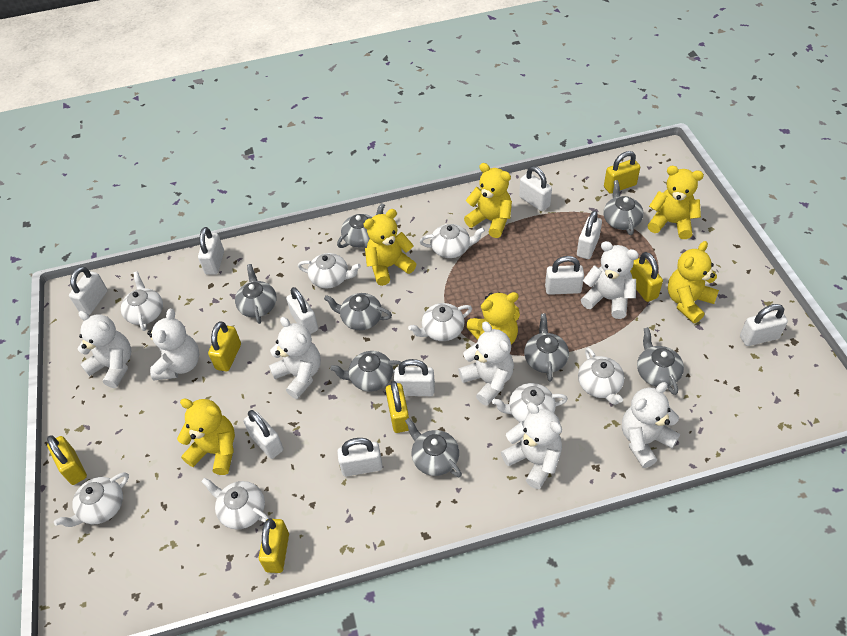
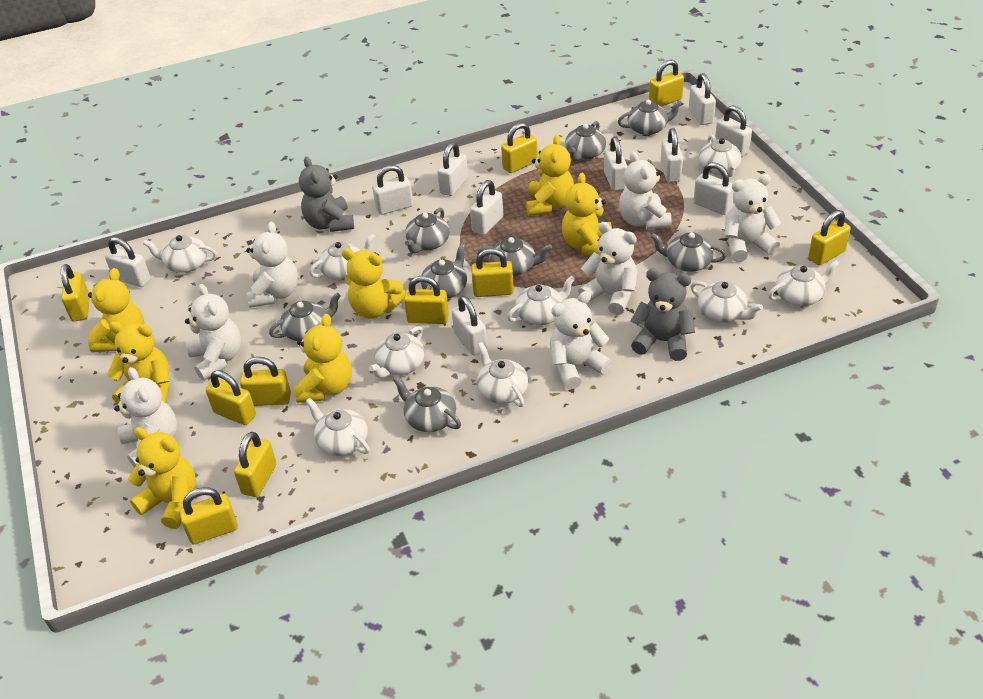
grey teddy bear: none = 0 -> [299,156,354,232] [631,269,695,361] = 2
white teapot: [54,472,129,527] [121,272,163,331] [201,478,269,529] [298,253,361,288] [408,303,472,341] [420,224,485,258] [492,383,568,422] [578,347,625,405] = 8 -> [143,235,217,273] [306,398,370,456] [309,234,375,280] [369,326,425,378] [477,342,528,407] [507,276,575,325] [691,281,763,323] [699,135,742,177] [768,260,840,306] = 9
yellow padlock: [47,435,87,485] [208,321,241,371] [259,518,289,573] [386,381,409,433] [604,151,640,194] [630,252,663,302] = 6 -> [61,264,90,322] [179,487,238,544] [206,370,256,425] [234,432,277,497] [240,357,291,406] [404,276,449,324] [471,248,514,297] [501,123,538,173] [649,59,684,107] [808,210,851,266] = 10
yellow teddy bear: [177,399,235,475] [363,209,416,286] [464,163,512,238] [467,292,520,344] [648,166,704,239] [668,241,719,323] = 6 -> [88,268,144,352] [107,322,170,404] [128,427,196,529] [294,314,352,403] [342,248,405,319] [526,134,574,216] [562,172,612,256] = 7

